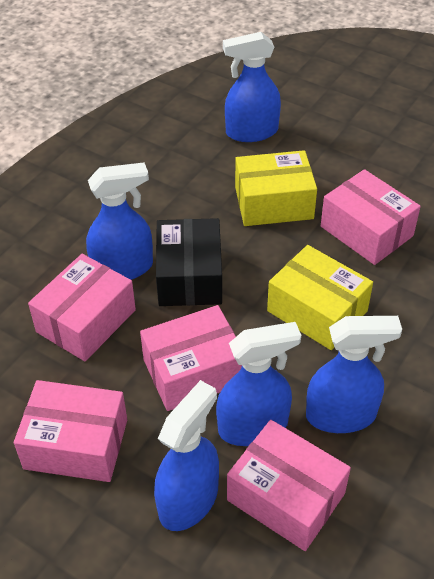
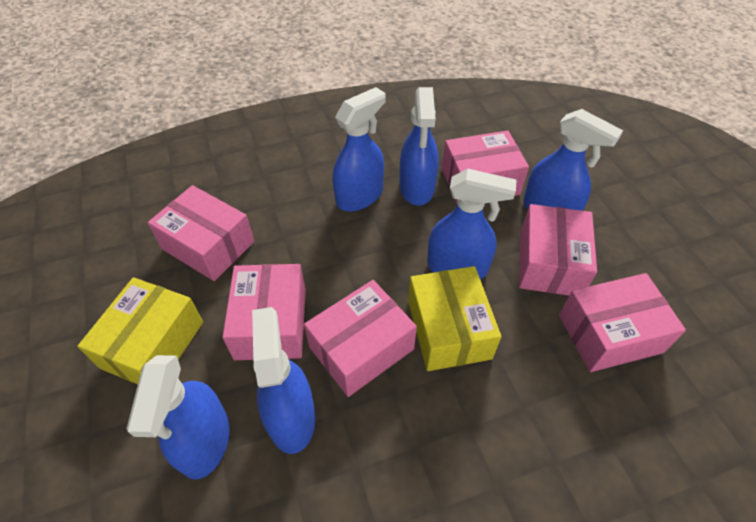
black box: [156,218,222,306] = 1 -> none = 0
blue spray bottle: [86,162,153,280] [154,380,219,531] [216,322,301,446] [223,32,281,142] [306,316,402,433] = 5 -> [126,355,230,480] [252,307,316,454] [333,87,386,211] [400,87,439,206] [427,169,517,279] [523,109,623,211] = 6
pink box: [14,380,127,482] [28,254,136,361] [140,305,242,411] [227,420,351,551] [321,169,421,265] = 5 -> [148,185,254,281] [222,264,306,360] [304,280,417,397] [442,130,529,203] [519,204,597,296] [559,273,686,372] = 6

